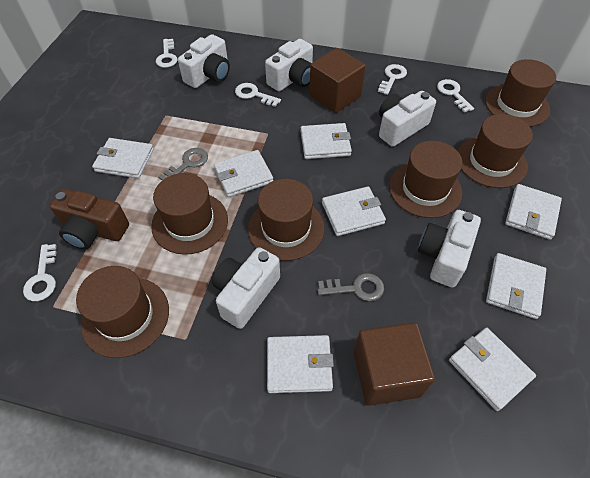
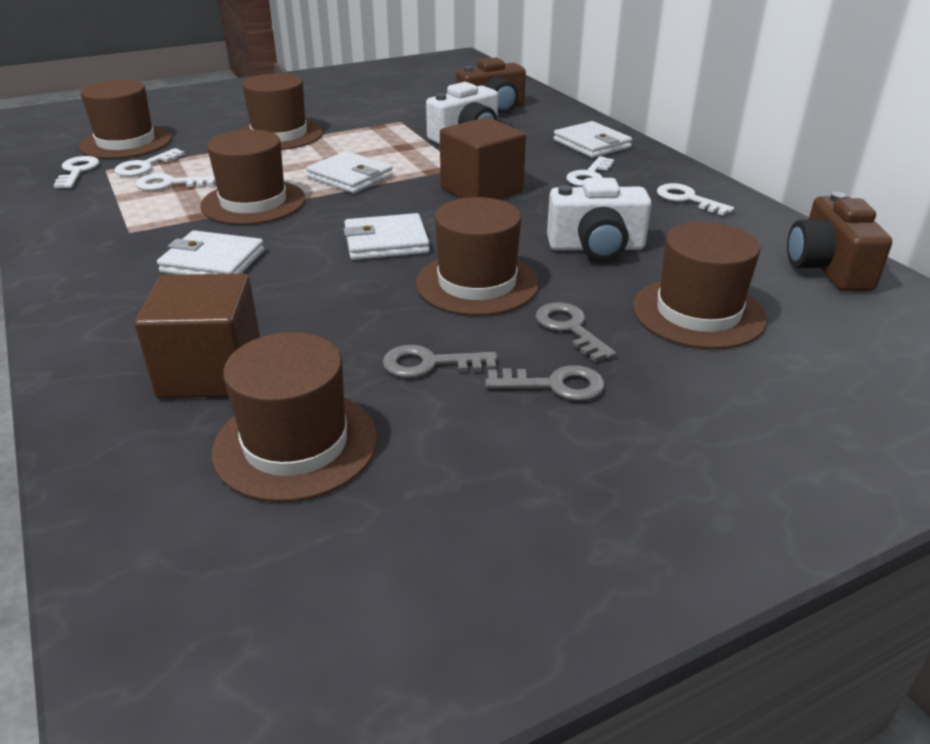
brown camera: [49,189,129,250] = 1 -> [456,58,526,114] [787,192,892,291] = 2
grey key: [158,148,208,180] [318,273,384,301] = 2 -> [383,345,497,378] [485,365,605,401] [536,302,616,362] = 3
white camera: [178,34,230,88] [212,247,280,329] [265,39,313,91] [379,91,436,147] [418,210,481,288] = 5 -> [426,82,498,145] [547,178,652,261] = 2
white wallet: [92,138,154,178] [214,150,273,197] [267,335,334,393] [300,123,352,159] [322,187,386,236] [449,328,536,411] [486,253,546,319] [505,184,562,240] = 8 -> [157,230,264,275] [306,151,393,193] [344,213,430,260] [554,121,632,158] = 4

